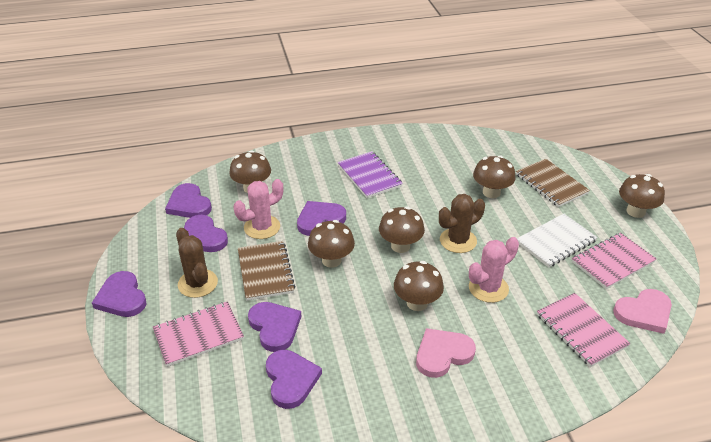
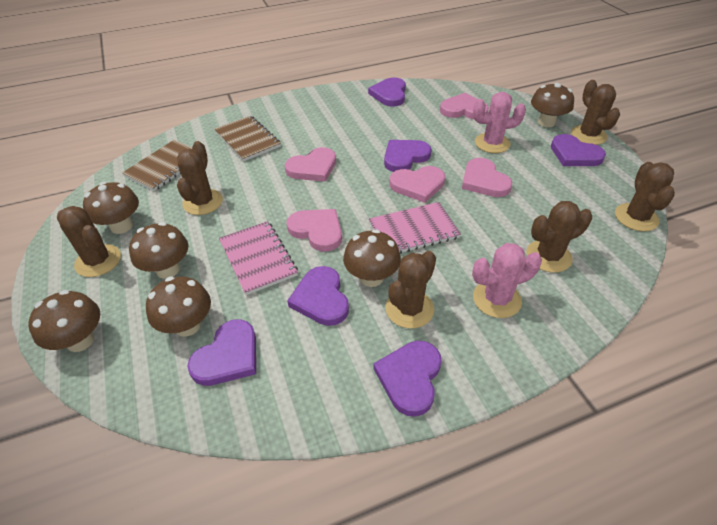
brown cactus: [176,228,218,298] [439,194,485,253] = 2 -> [57,206,121,277] [177,141,223,215] [385,251,436,329] [526,201,592,273] [571,80,620,145] [615,162,675,231] = 6
pink heart: [416,328,476,378] [613,289,672,334] = 2 -> [285,147,336,182] [286,209,342,252] [389,166,445,203] [440,93,489,119] [462,158,512,197] = 5
pink notebook: [153,301,244,367] [537,293,631,367] [572,233,657,289] = 3 -> [219,221,298,295] [369,202,461,254] = 2
purple notebook: [338,151,403,198] = 1 -> none = 0
white notebook: [517,214,598,268] = 1 -> none = 0

